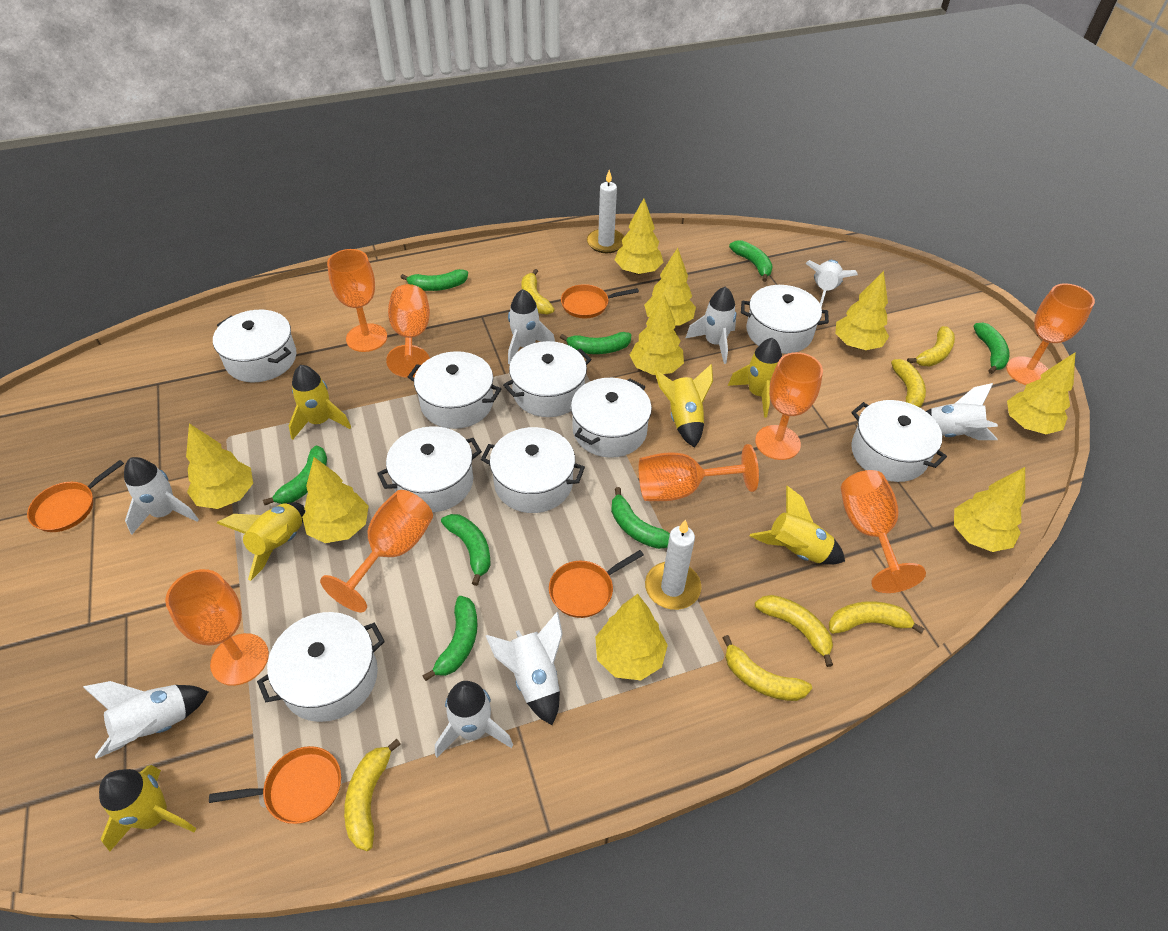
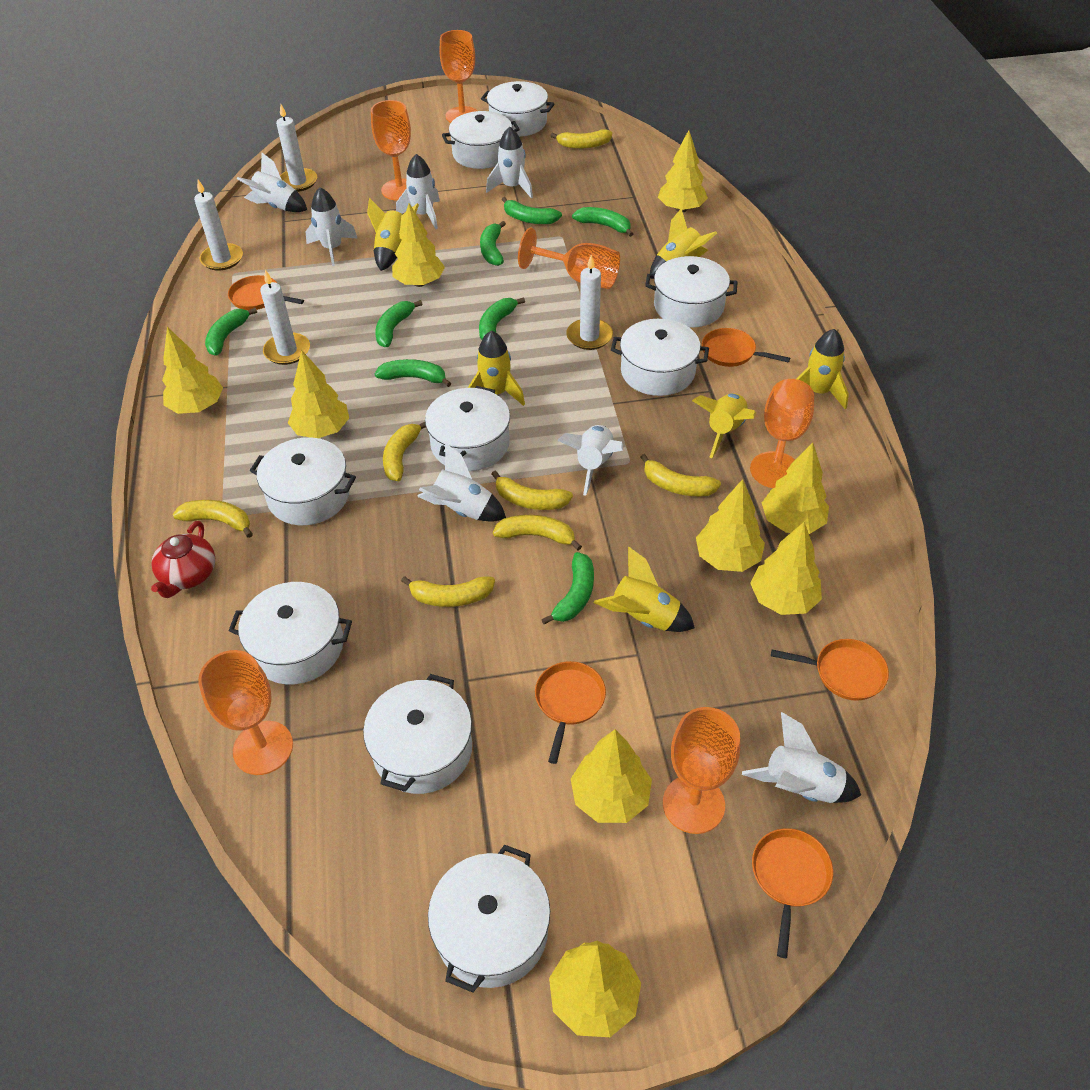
orange goblet: [165,569,269,686] [320,490,433,612] [327,249,387,352] [386,284,430,378] [639,444,759,501] [755,352,823,460] [841,470,926,593] [1006,283,1095,385] = 8 -> [198,650,293,775] [371,100,411,200] [440,30,478,123] [518,227,620,289] [663,707,740,834] [750,379,814,488] = 6
orange pan: [27,460,124,532] [209,746,341,824] [549,550,644,618] [561,284,639,318] = 4 -> [228,275,304,310] [535,661,606,764] [702,328,790,367] [752,828,833,958] [771,639,889,701] = 5
red teapot: none = 0 -> [151,521,215,598] = 1
white candle: [587,170,624,253] [645,519,701,610] = 2 -> [194,180,243,271] [260,270,310,365] [276,104,317,192] [566,255,613,350] = 4
white rocket: [83,681,208,759] [124,457,199,535] [435,681,513,757] [486,612,563,725] [508,289,555,364] [686,286,737,364] [805,260,858,307] [926,383,998,440] = 8 -> [237,153,307,212] [305,187,358,266] [396,154,440,229] [417,443,506,522] [486,127,533,198] [557,425,623,495] [742,712,861,803] = 7

